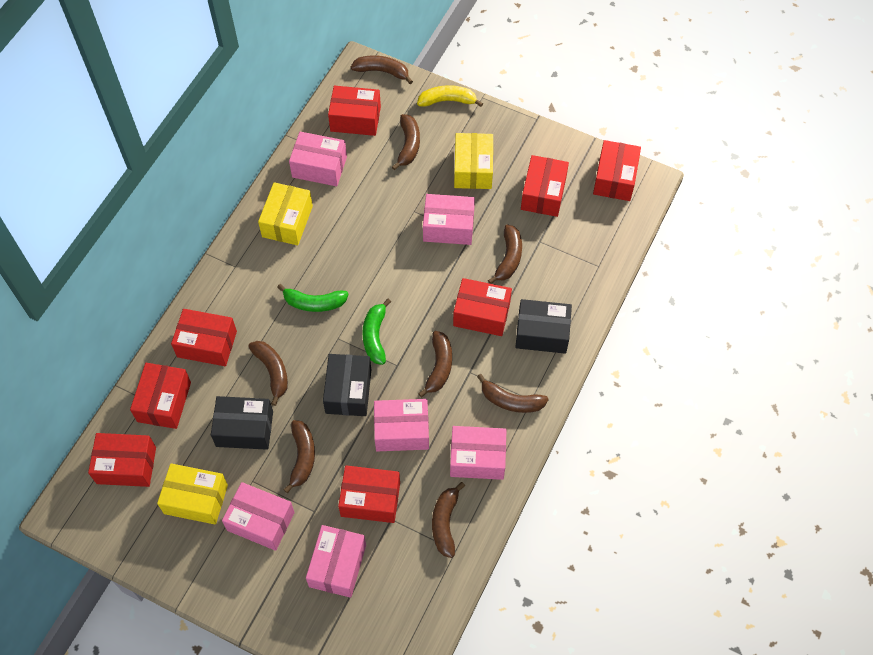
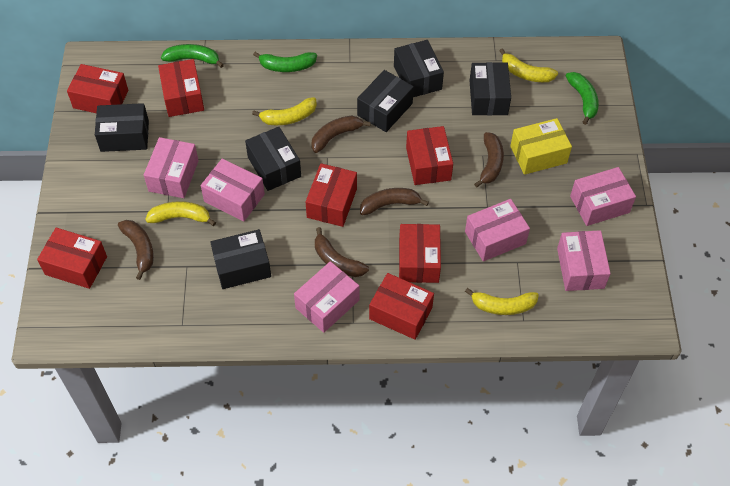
black box: [211,396,273,450] [323,354,371,416] [515,299,572,354] = 3 -> [95,103,149,152] [210,229,271,289] [245,127,301,191] [357,70,414,132] [394,40,444,97] [469,62,511,116] = 6
brown banana: [248,341,288,406] [283,420,315,493] [351,55,413,84] [392,114,420,170] [418,331,452,397] [432,482,465,558] [477,374,549,413] [488,224,522,284] = 8 -> [118,220,154,280] [311,116,371,153] [315,227,369,277] [360,188,429,215] [474,132,504,188] = 5
green banana: [277,284,349,312] [362,299,391,365] = 2 -> [161,44,224,68] [253,52,317,72] [566,72,599,125] = 3
red box: [88,433,156,487] [130,363,191,429] [171,309,237,366] [328,86,381,136] [338,465,400,523] [453,278,512,336] [521,155,569,217] [593,140,641,201] = 8 -> [37,228,107,289] [67,64,128,113] [158,59,204,117] [306,163,357,227] [369,273,434,340] [399,224,441,283] [406,126,453,185] = 7
yellow banana: [417,85,483,107] = 1 -> [145,201,216,226] [252,97,317,125] [465,288,539,315] [499,48,558,82] = 4
yellow box: [157,463,228,525] [258,182,313,245] [454,133,493,189] = 3 -> [510,118,572,175] = 1

